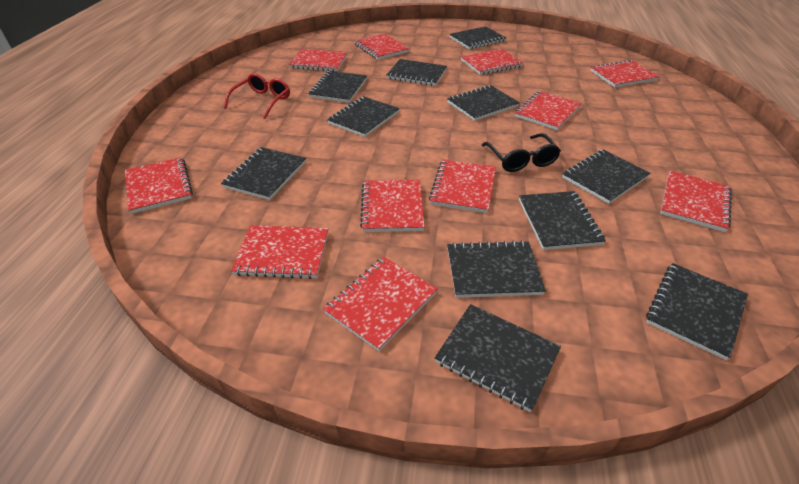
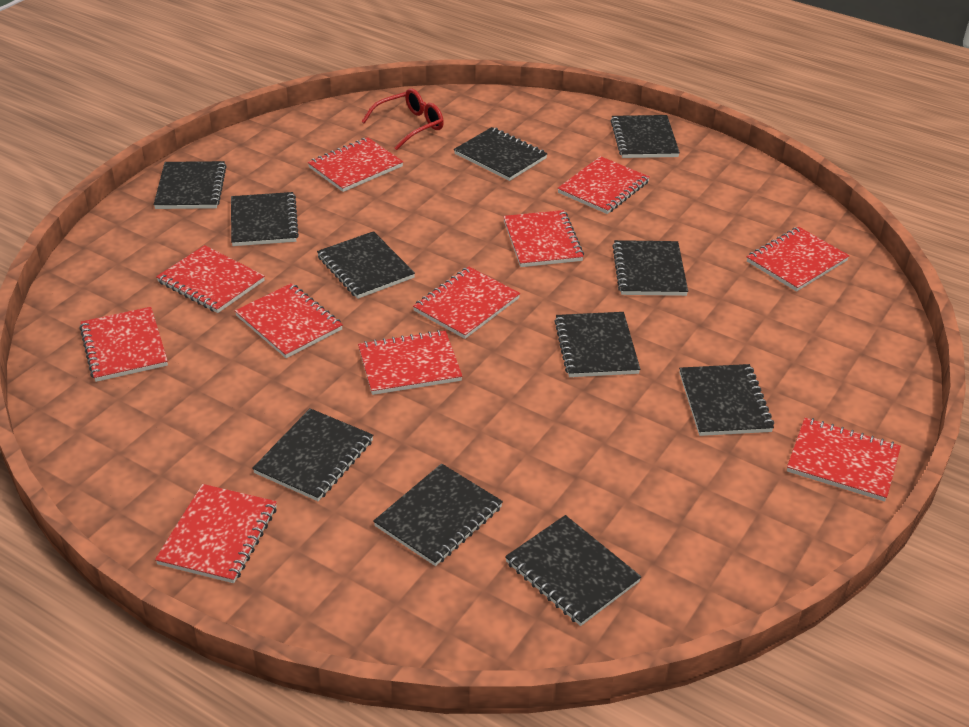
black glasses: [481,133,561,172] = 1 -> none = 0

